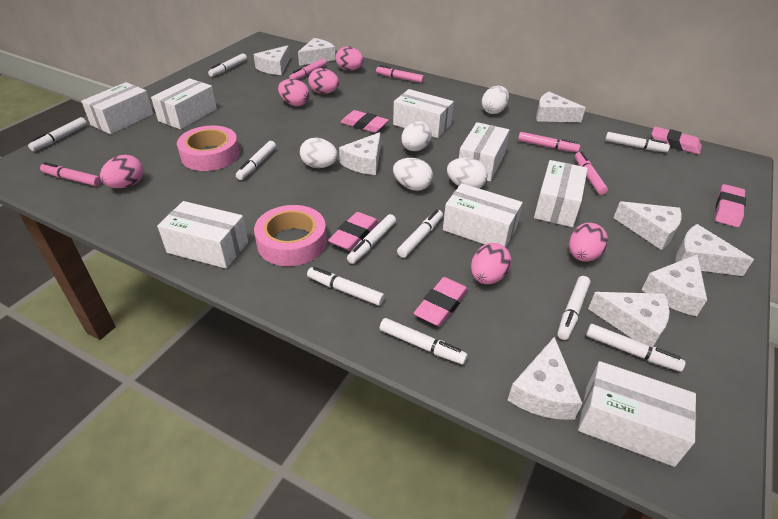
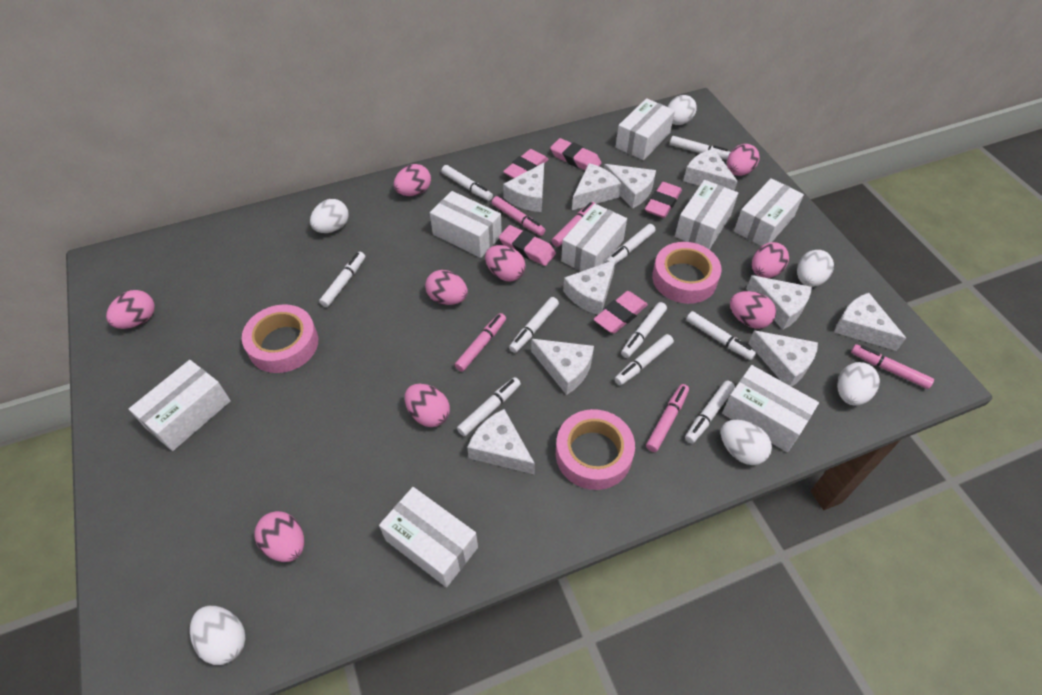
pink egg: [100,155,144,188] [278,79,310,106] [308,68,339,94] [336,46,364,71] [471,243,512,284] [569,223,608,262] = 6 -> [106,290,155,329] [255,511,304,562] [394,164,431,196] [405,384,450,427] [425,270,468,305] [485,245,526,281] [727,144,760,176] [730,291,776,329] [752,242,789,278] = 9
pink tape: [177,126,240,171] [254,205,327,266] = 2 -> [242,304,318,373] [556,409,635,490] [652,242,721,304] = 3
white cheese: [253,45,290,75] [298,38,336,66] [339,132,381,175] [508,337,582,420] [536,92,585,122] [588,292,670,347] [614,201,682,250] [641,254,707,316] [676,224,754,276] = 9 -> [467,409,535,474] [503,163,544,212] [531,339,594,395] [563,260,616,315] [572,163,621,210] [604,164,656,208] [683,149,738,191] [746,275,812,330] [748,330,818,387] [834,293,906,351] = 10
white egg: [300,138,338,168] [393,158,433,191] [401,121,432,151] [447,158,488,188] [482,86,509,114] = 5 -> [190,606,245,665] [310,199,348,233] [668,95,697,125] [721,420,772,465] [797,250,834,287] [837,362,880,405] = 6

